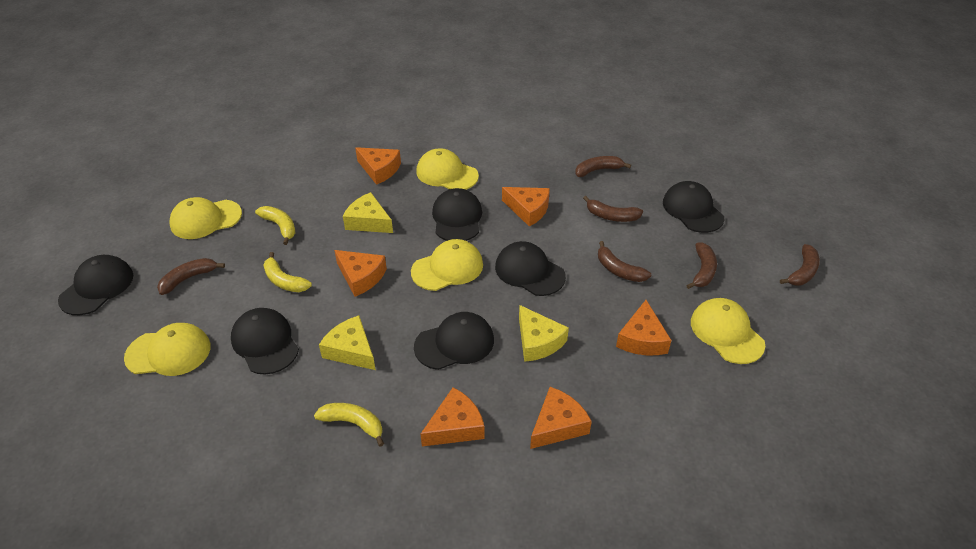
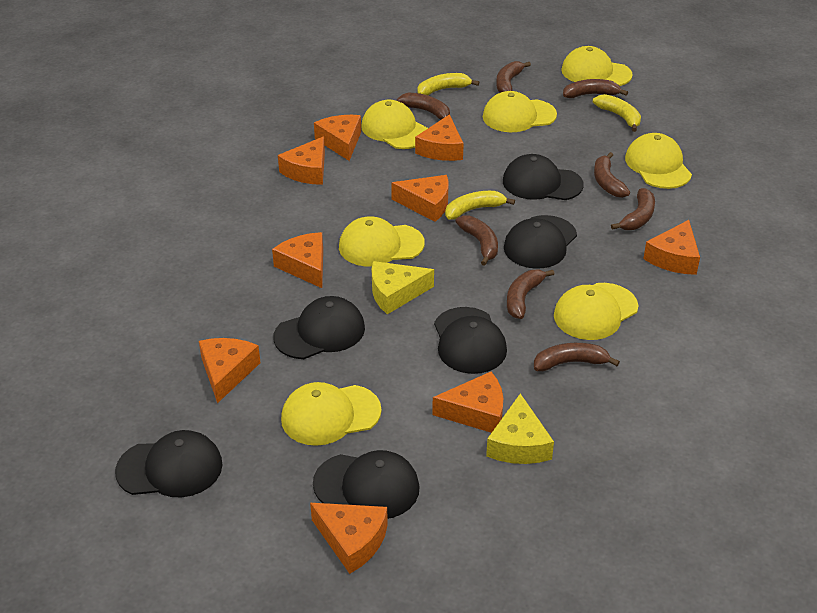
brown banana: [157,258,225,295] [575,156,631,177] [583,196,643,222] [598,241,651,282] [686,242,717,289] [780,244,820,285] = 6 -> [397,93,450,120] [456,216,498,266] [496,61,531,93] [507,270,554,319] [534,343,620,371] [563,79,628,98] [594,152,630,198] [611,188,655,230] = 8
orange cheese: [334,250,387,297] [355,147,401,185] [420,387,485,446] [502,187,550,227] [530,387,592,449] [616,300,672,355] = 6 -> [199,338,261,403] [272,232,323,288] [278,137,325,185] [310,503,388,574] [314,115,361,161] [391,175,449,222] [415,114,464,161] [432,372,503,433] [643,220,700,275] = 9
yellow cap: [124,323,211,376] [169,197,242,239] [411,239,483,291] [416,148,479,190] [691,298,765,364] = 5 -> [281,382,382,446] [339,217,425,266] [361,100,428,149] [483,91,557,132] [554,283,638,340] [561,46,633,86] [625,133,692,189] = 7
yellow cheese: [319,315,376,370] [343,192,393,233] [519,305,569,362] = 3 -> [372,261,434,314] [486,393,554,464] = 2

